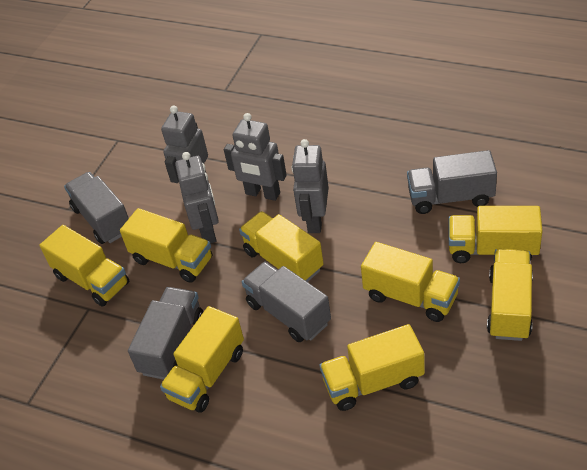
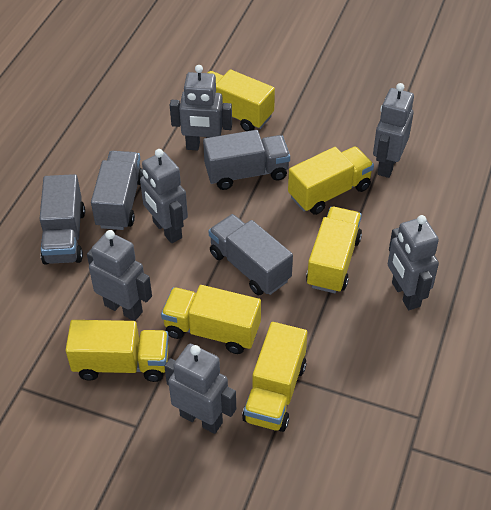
grey robot: [161,106,208,183] [175,152,219,243] [224,113,287,201] [292,139,329,233] = 4 -> [87,230,152,321] [140,149,188,243] [164,344,236,434] [170,65,232,150] [373,83,414,178] [388,215,439,310] = 6
yellow truck: [39,225,129,306] [120,208,212,283] [160,306,244,412] [239,211,324,282] [319,324,425,411] [361,242,460,322] [449,206,543,263] [487,249,533,341] = 8 -> [66,320,169,382] [161,285,261,354] [208,70,275,131] [242,322,308,432] [288,146,374,215] [306,207,362,293] = 6

